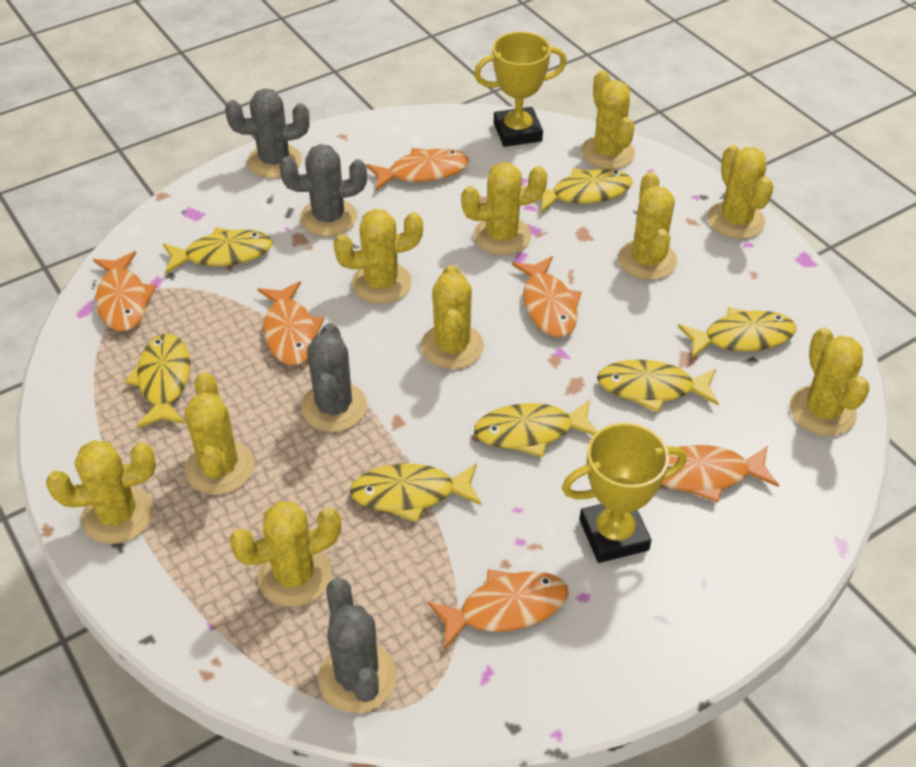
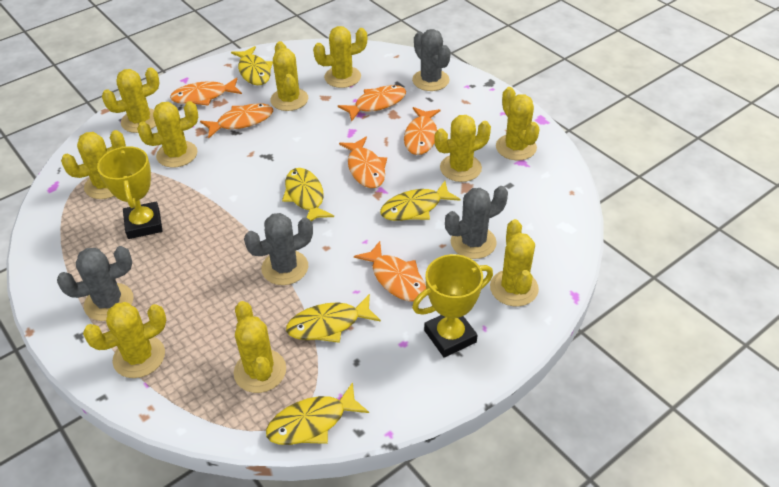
yellow fish: [125,334,190,428] [163,227,273,274] [350,463,481,523] [474,399,598,457] [541,169,632,213] [597,360,719,413] [678,307,797,358] = 7 -> [231,46,273,85] [266,382,369,445] [282,168,334,221] [286,294,381,343] [380,181,461,221] = 5

